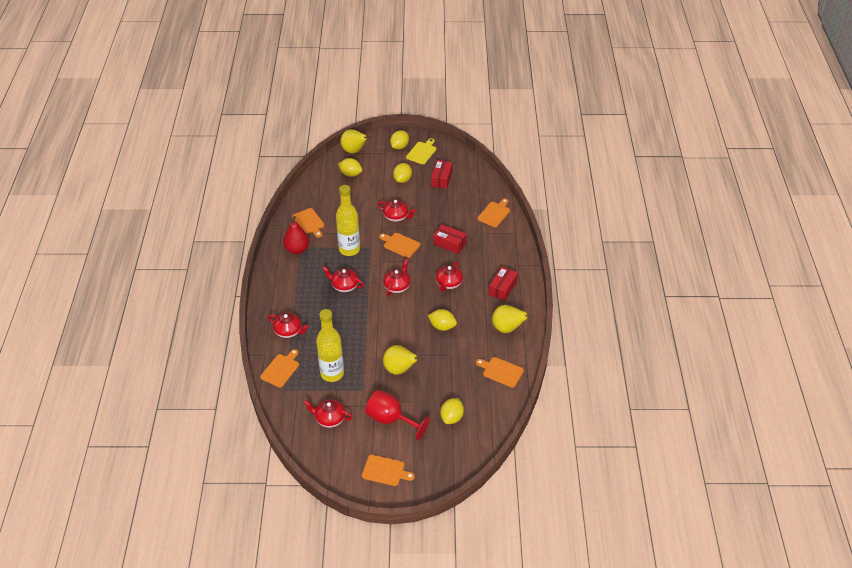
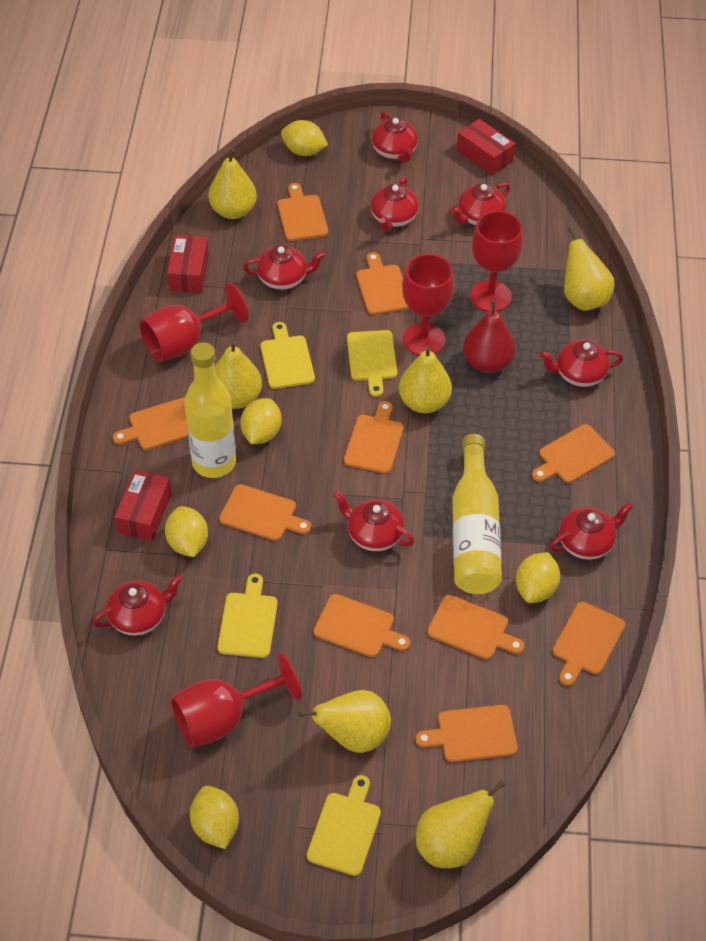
orange cutting board: [260,349,299,388] [292,208,324,238] [362,455,415,486] [379,233,420,258] [476,357,524,388] [477,199,510,227] = 6 -> [113,397,188,450] [219,484,312,541] [277,183,328,241] [313,594,410,657] [344,401,404,474] [356,252,409,315] [415,705,518,762] [427,595,525,659] [532,424,615,483] [553,602,625,686] = 10
red goblet: [365,390,430,440] = 1 -> [139,283,249,362] [171,653,302,748] [402,254,454,355] [470,211,523,312] = 4
red teapot: [268,313,309,338] [303,399,353,428] [322,266,364,293] [378,199,416,222] [383,259,410,296] [436,261,463,291] = 6 -> [93,575,182,636] [243,245,326,290] [333,490,414,551] [371,176,419,231] [372,111,418,163] [451,182,510,225] [540,340,623,387] [550,502,634,560] = 8
yellow cutting board: [406,138,436,164] = 1 -> [217,574,278,658] [260,322,315,389] [307,775,381,876] [347,330,397,397] = 4
yellow pear: [340,129,370,153] [383,345,423,375] [492,305,534,333] = 3 -> [208,148,257,219] [215,341,262,409] [298,690,391,753] [399,346,452,413] [416,780,505,868] [564,226,615,311] = 6

